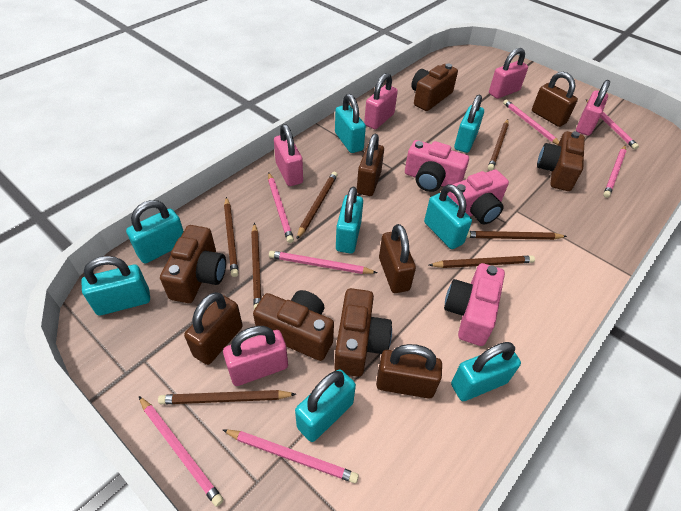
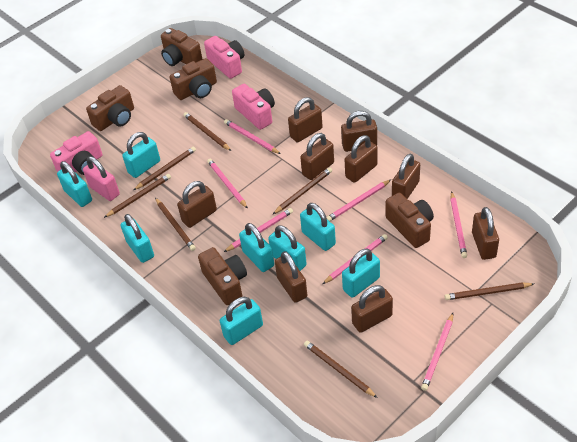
brown padlock: [184,292,243,365] [357,134,384,196] [376,344,442,399] [379,224,416,293] [532,72,578,127] = 5 -> [177,181,217,228] [275,251,307,303] [288,97,323,142] [300,133,334,180] [341,111,377,152] [345,135,377,183] [351,285,393,333] [392,154,420,199] [472,207,499,260] = 9
pink padlock: [223,326,288,386] [274,124,303,186] [364,73,398,129] [489,48,528,99] [576,80,610,136] = 5 -> [83,157,120,201] = 1

